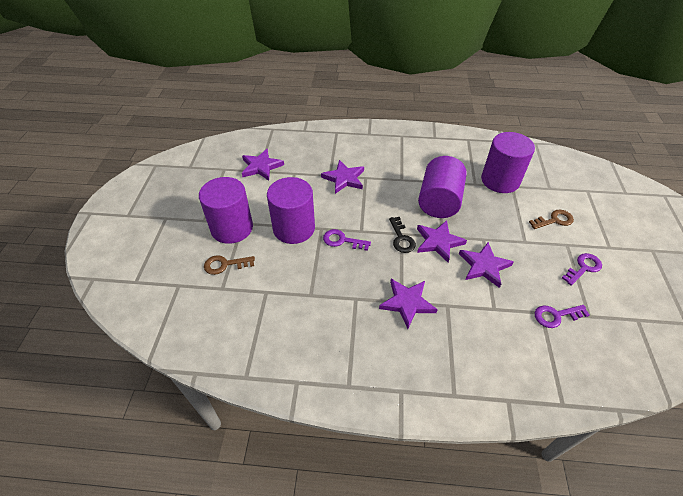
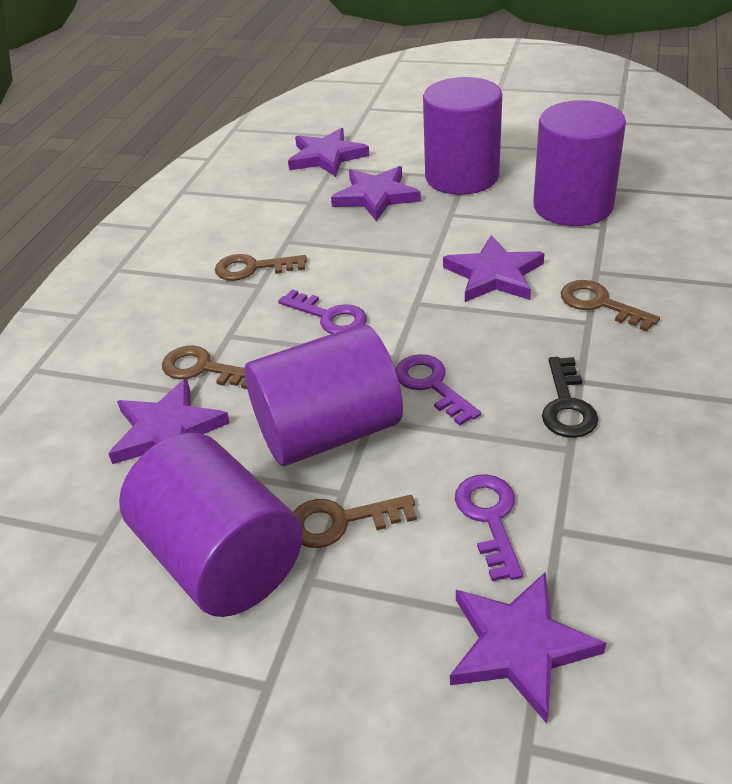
brown key: [204,255,255,275] [529,210,574,229] = 2 -> [162,345,247,389] [215,254,307,281] [293,495,417,548] [561,280,660,332] = 4

